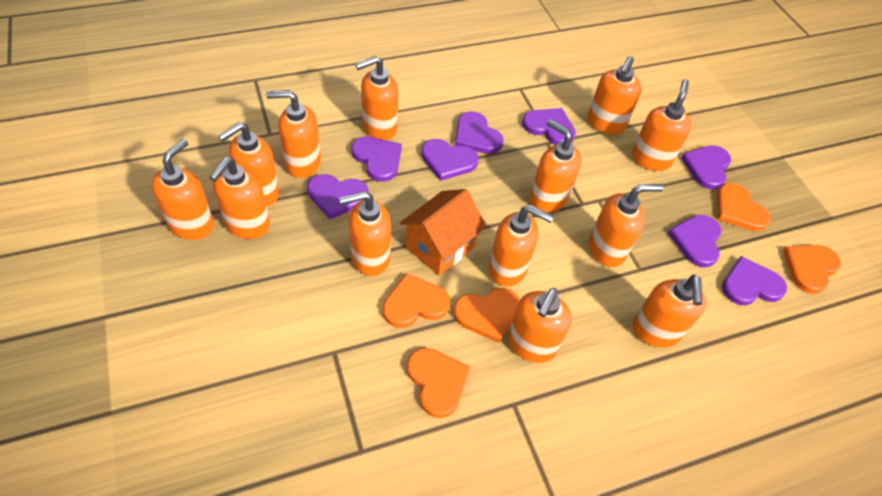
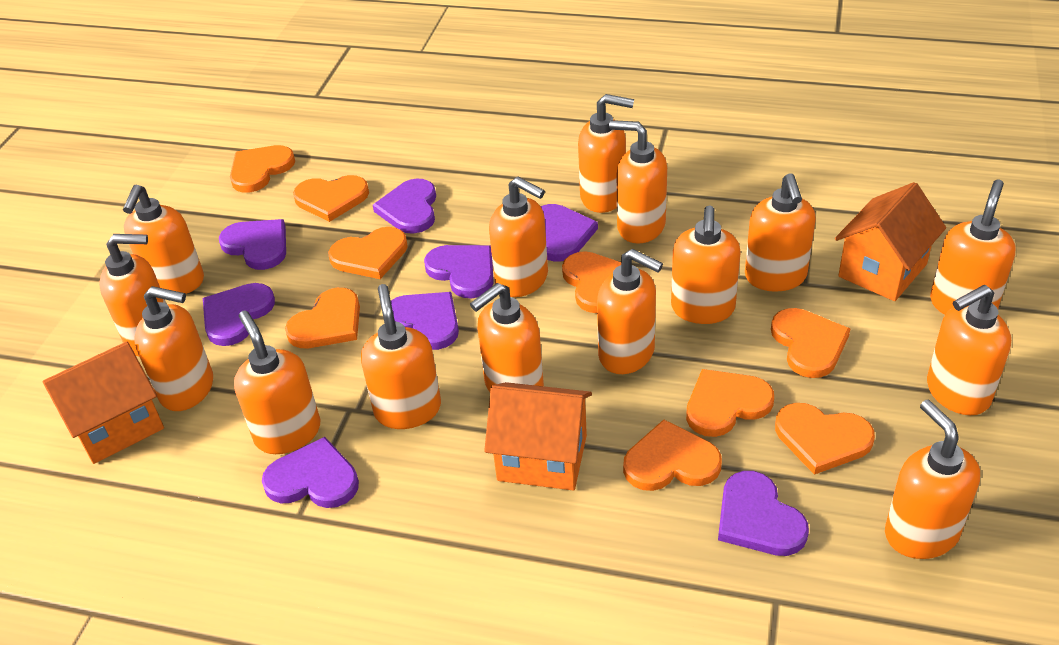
orange heart: [383,273,451,328] [407,348,470,418] [454,288,520,343] [717,183,771,231] [783,245,841,294] = 5 -> [230,145,295,193] [285,288,360,348] [293,175,369,222] [328,227,408,279] [562,251,621,313] [623,419,722,491] [686,369,774,437] [771,308,850,378] [775,403,875,475] = 9
orange house: [400,189,486,276] = 1 -> [43,341,164,464] [484,382,592,490] [835,182,946,301] = 3
orange soap dispenser: [151,139,214,240] [209,157,270,239] [218,122,279,206] [266,90,321,178] [339,191,391,276] [355,56,398,140] [489,205,554,287] [508,288,572,363] [530,119,582,213] [587,56,642,134] [589,184,664,267] [632,79,692,171] [633,275,706,348] = 13 -> [99,234,167,356] [123,185,204,294] [134,286,213,411] [234,310,320,454] [361,284,441,429] [470,283,544,392] [489,177,548,297] [578,94,634,213] [597,249,663,374] [609,120,667,244] [671,205,741,324] [745,173,816,292] [885,400,980,559] [927,285,1011,415] [930,179,1016,315] = 15

